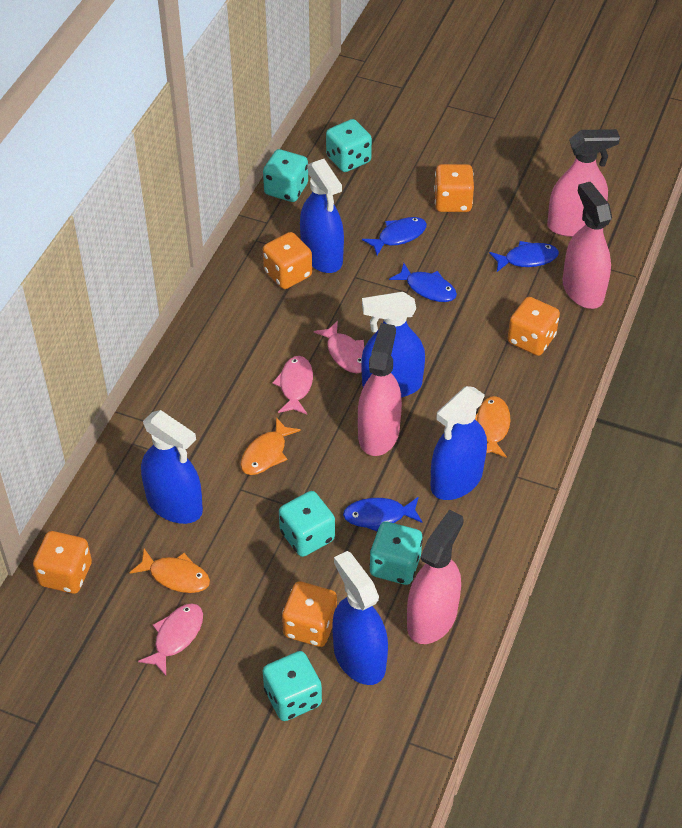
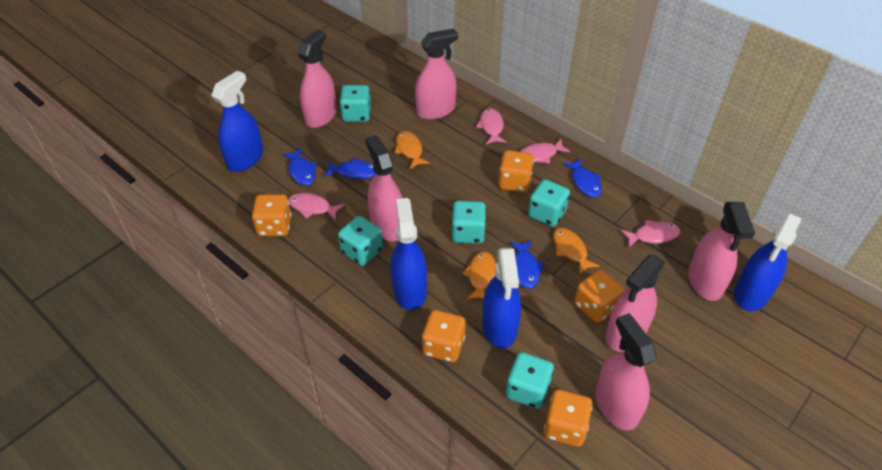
blue spray bottle: [141,410,203,524] [300,159,344,273] [332,551,388,685] [361,292,425,397] [431,386,487,500] = 5 -> [211,70,263,172] [391,198,427,310] [482,247,521,349] [734,214,802,311] = 4
pink fish: [138,603,203,676] [272,356,313,414] [313,320,364,373] = 3 -> [288,193,345,221] [476,108,506,144] [520,139,571,163] [620,220,681,247] = 4
pink spray bottle: [358,323,402,456] [407,510,464,644] [547,129,620,237] [563,182,612,309] = 4 -> [297,29,337,128] [365,135,402,241] [415,28,458,120] [595,313,657,430] [605,255,665,352] [688,202,755,301] = 6

